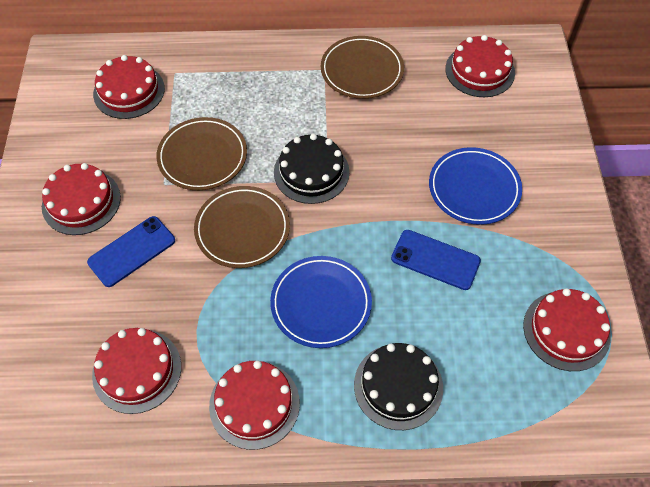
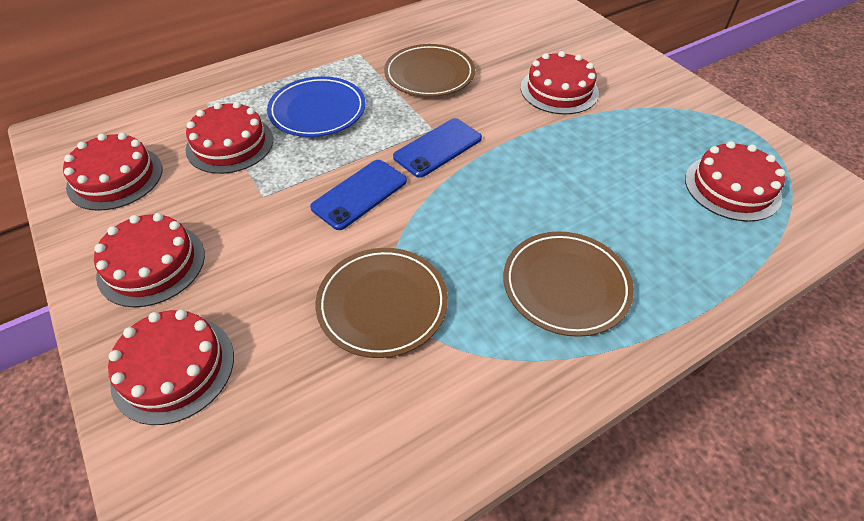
black cake: [274,134,350,204] [354,343,443,430] = 2 -> none = 0
blue plate: [270,256,372,348] [429,147,522,225] = 2 -> [267,76,365,137] = 1

